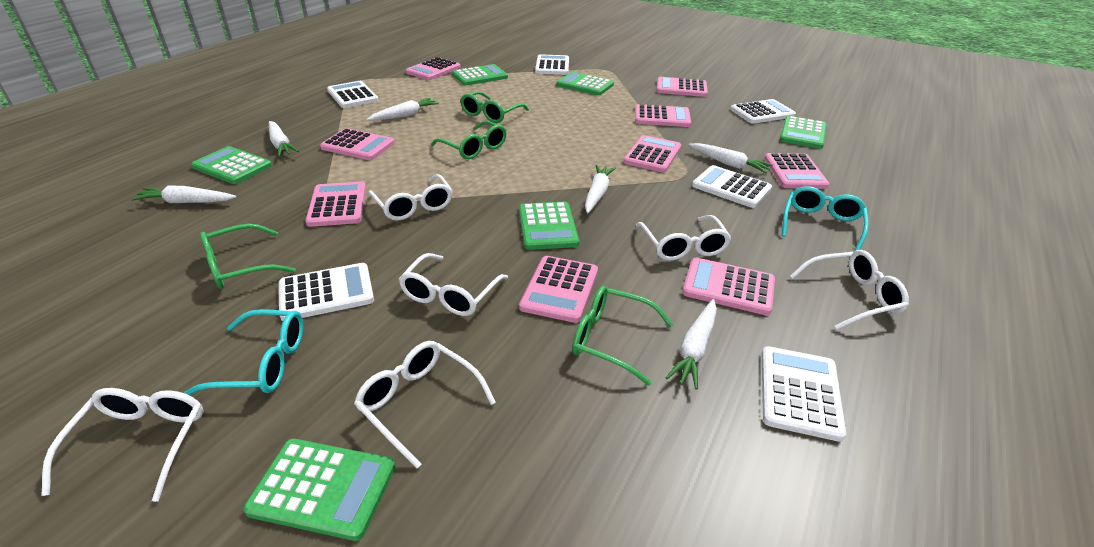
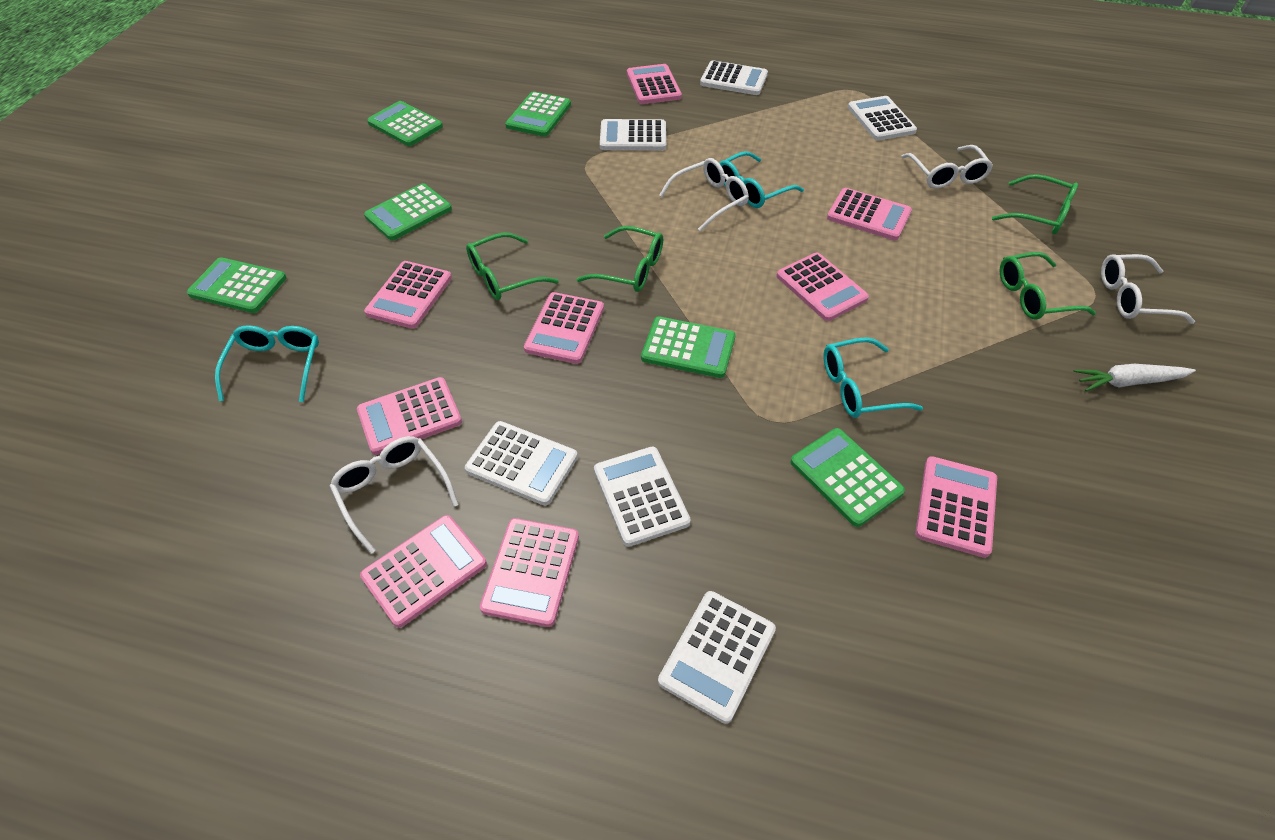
turquoise glasses: [184,309,303,396] [782,186,869,251] = 2 -> [215,325,319,402] [720,151,804,208] [823,337,923,418] = 3
white carrot: [131,185,236,203] [269,121,299,156] [367,98,439,121] [585,165,616,213] [666,299,717,389] [688,143,773,173] = 6 -> [1074,364,1196,392] = 1
white glasses: [41,388,204,502] [354,341,496,468] [368,174,453,220] [399,253,508,316] [635,215,731,261] [790,250,909,329] = 6 -> [330,436,459,554] [659,158,749,231] [901,145,993,188] [1101,254,1195,324] = 4

